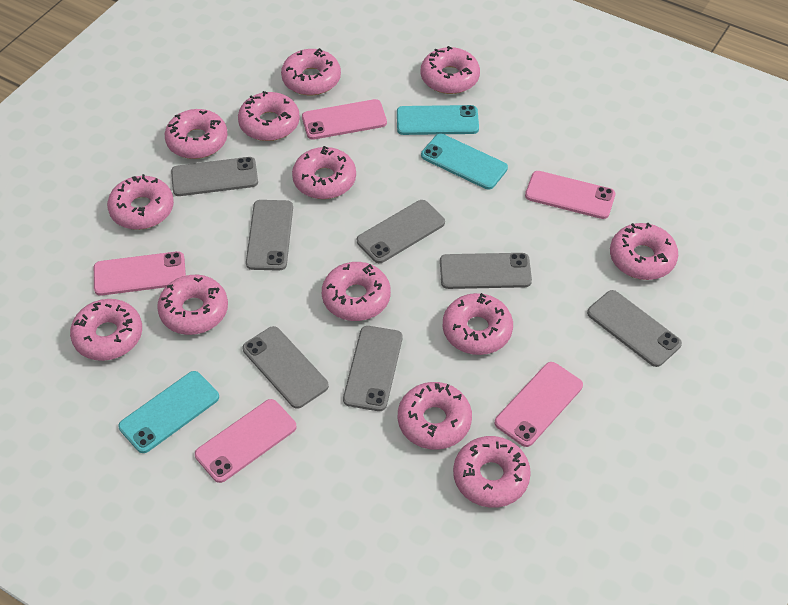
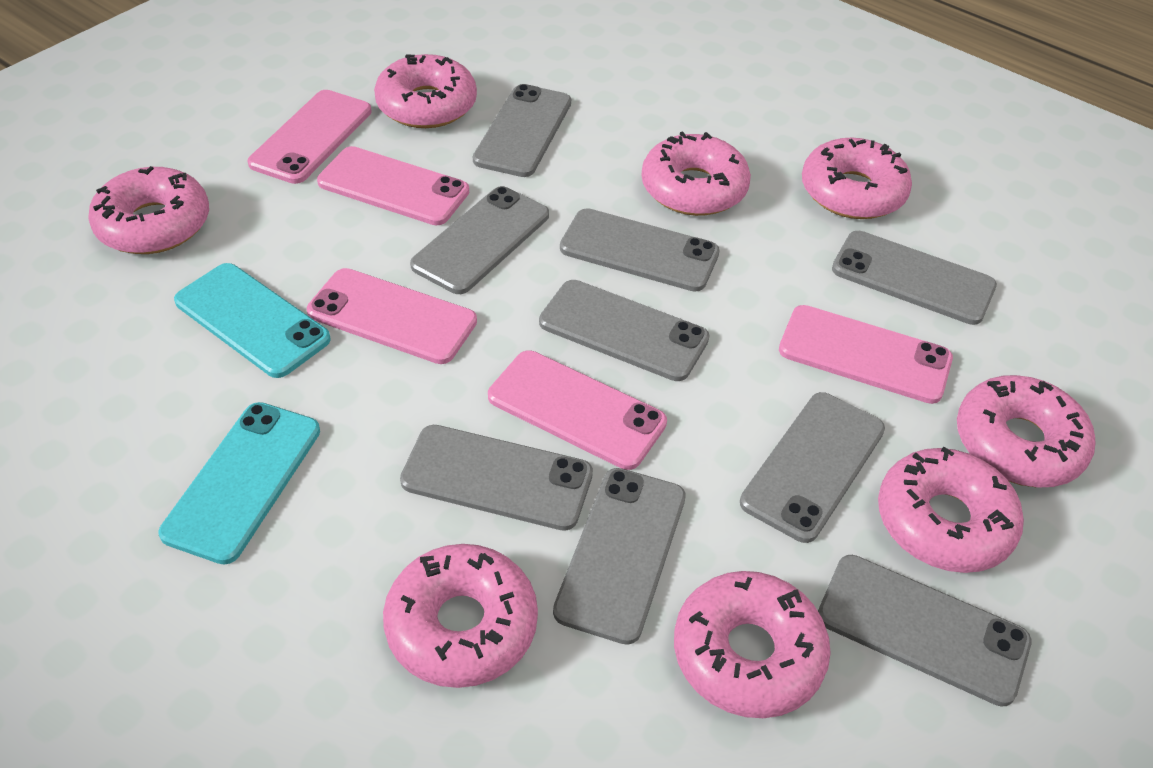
grey phone: [171,157,258,196] [243,326,329,409] [246,200,293,271] [343,326,402,411] [357,200,445,263] [440,253,532,289] [587,290,682,367] = 7 -> [400,425,593,531] [410,186,549,294] [473,84,571,177] [539,280,710,381] [553,468,686,645] [560,208,720,292] [740,392,885,543] [818,555,1032,707] [832,231,997,325] = 9
pink donut: [70,299,142,361] [107,174,174,230] [157,275,228,335] [165,109,228,159] [238,91,300,141] [281,48,341,96] [292,146,356,199] [322,262,391,321] [398,382,472,450] [421,46,480,94] [443,293,513,355] [453,436,531,508] [610,223,678,280] = 13 -> [88,166,209,254] [374,54,477,128] [383,544,538,688] [641,131,751,216] [674,571,831,718] [802,138,912,219] [878,447,1024,573] [957,375,1095,487] = 8
turquoise phone: [118,371,219,453] [397,105,479,135] [421,134,508,189] = 3 -> [159,402,320,565] [174,263,331,378] = 2

